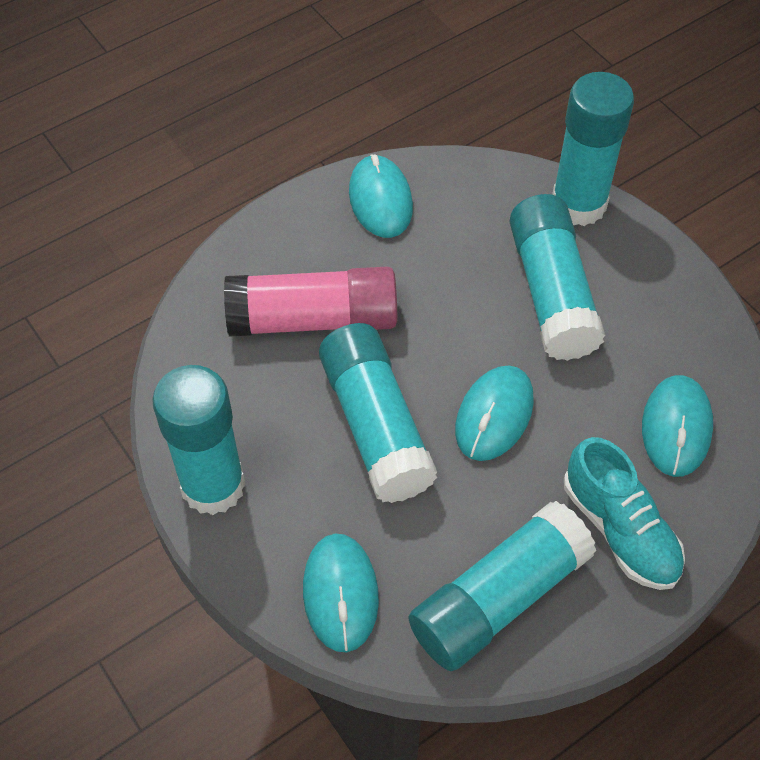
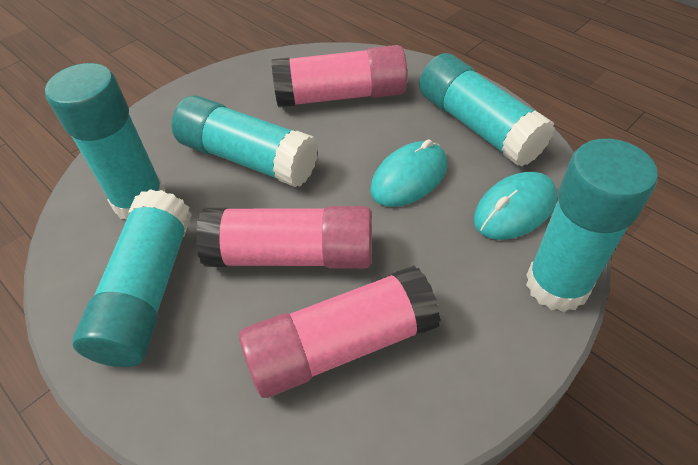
pink glue stick: [224,266,397,337] = 1 -> [196,206,372,269] [239,265,441,398] [271,45,407,108] = 3
turquoise mouse: [303,534,379,652] [349,155,413,238] [455,366,534,461] [642,375,713,477] = 4 -> [370,139,447,207] [473,172,557,240] = 2
turquoise shoe: [564,437,685,590] = 1 -> none = 0

